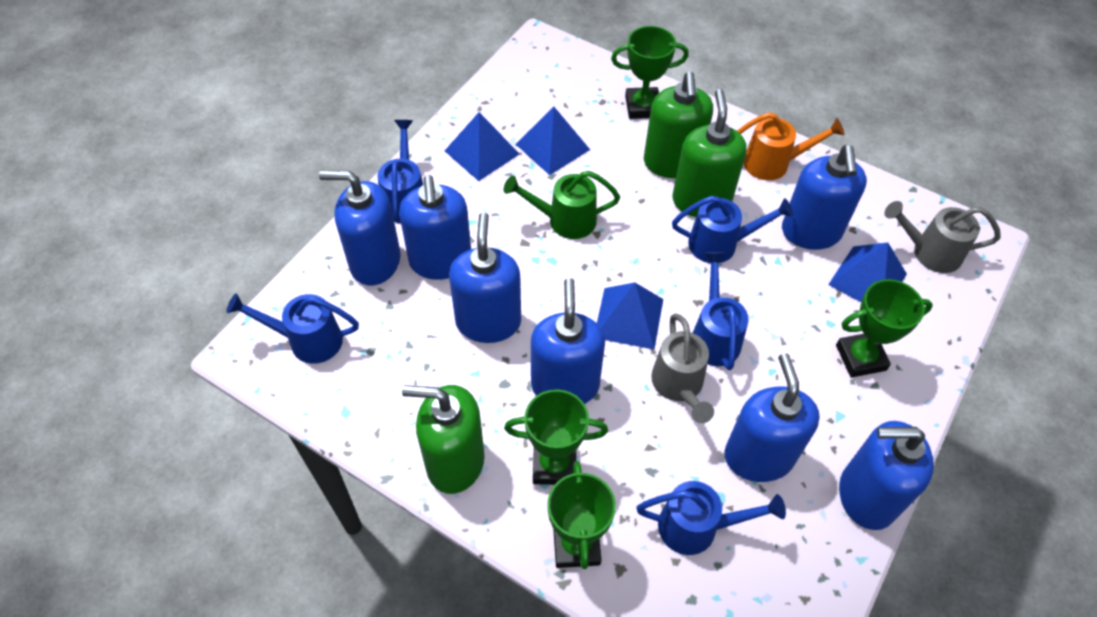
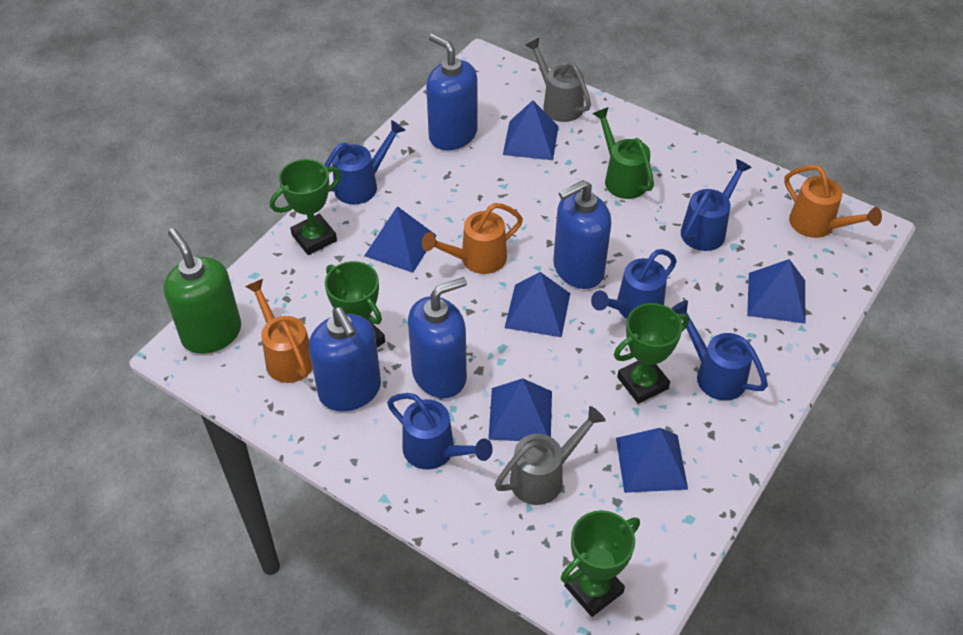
blue pyramid: [445,112,519,181] [516,107,590,175] [597,282,663,350] [828,242,907,302] = 4 -> [364,206,437,273] [488,378,552,441] [503,100,559,160] [505,272,570,337] [616,428,688,493] [747,259,805,324] = 6
blue soap dispenser: [319,171,401,285] [399,175,471,280] [449,212,521,343] [531,278,605,404] [724,353,820,482] [782,145,867,250] [839,421,934,530] = 7 -> [309,307,381,411] [408,277,467,398] [426,34,478,150] [553,180,611,289] = 4
green soap dispenser: [402,385,485,494] [644,72,713,178] [672,89,747,217] = 3 -> [164,228,241,354] = 1
orange watering can: [737,112,844,180] = 1 -> [245,279,313,383] [422,203,523,274] [784,165,882,238] = 3

